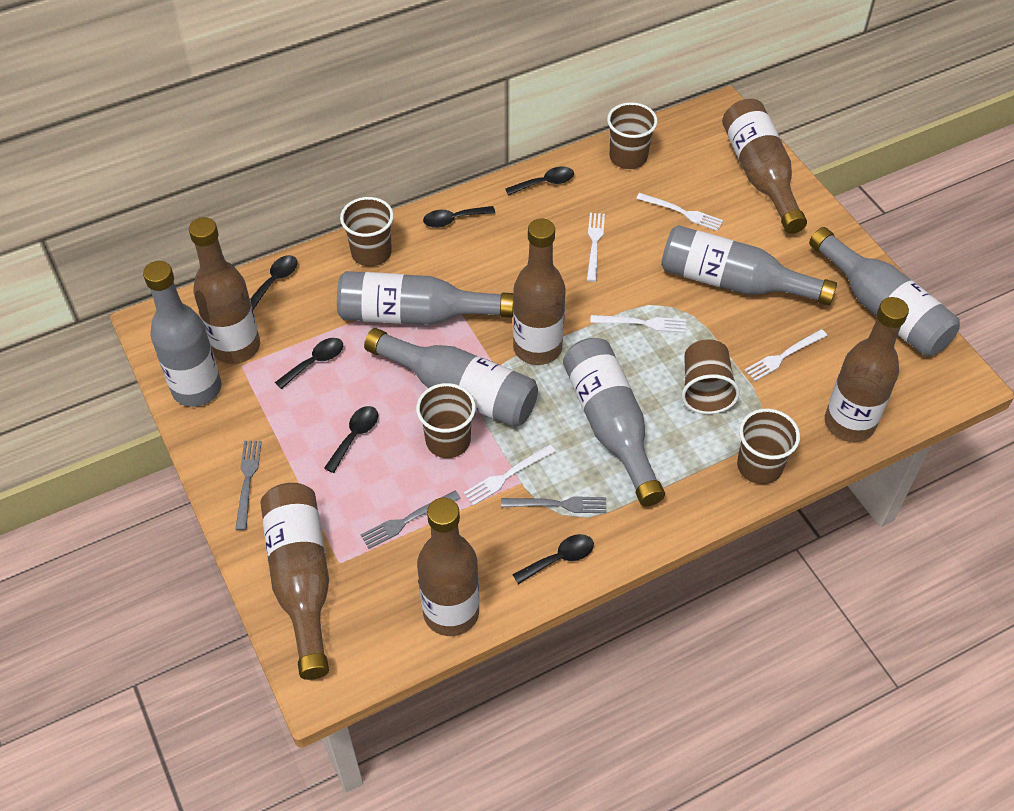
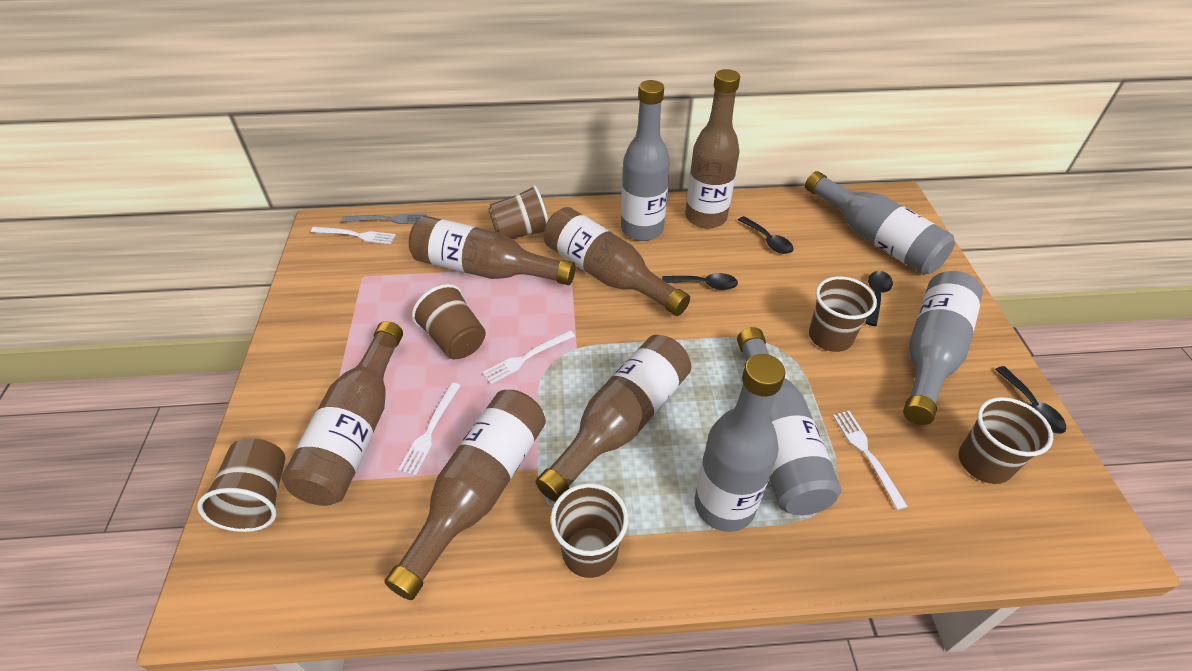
black spoon: [250,255,297,309] [275,338,343,389] [324,406,378,473] [423,206,495,228] [505,167,574,195] [512,534,594,584] = 6 -> [662,273,738,290] [738,216,794,254] [865,271,893,326] [995,366,1067,434] = 4
brown cup: [340,197,394,266] [416,383,476,458] [607,102,658,169] [682,339,740,414] [737,408,800,484] = 5 -> [197,438,285,532] [412,284,486,359] [488,185,548,239] [551,483,628,578] [809,276,877,352] [959,397,1053,484] = 6
grey bottle: [143,261,221,407] [337,271,514,325] [364,328,538,427] [563,338,665,506] [661,225,837,306] [809,227,960,356] = 6 -> [621,80,670,241] [695,354,786,532] [737,327,841,515] [805,171,955,275] [903,271,983,425] = 5
grey fork: [236,441,262,530] [360,491,461,549] [501,497,607,513] = 3 -> [341,214,427,224] = 1
white fork: [463,444,556,506] [587,213,605,282] [590,315,686,333] [636,193,723,231] [744,329,827,381] = 5 -> [311,227,396,244] [398,382,461,476] [482,330,575,384] [833,411,908,510] = 4

